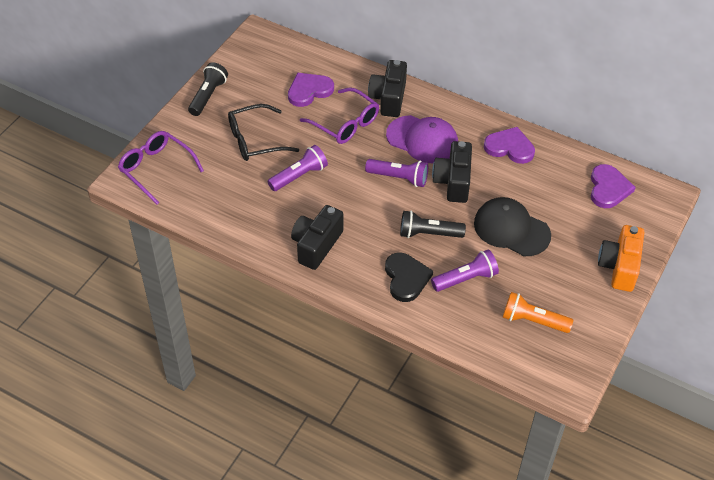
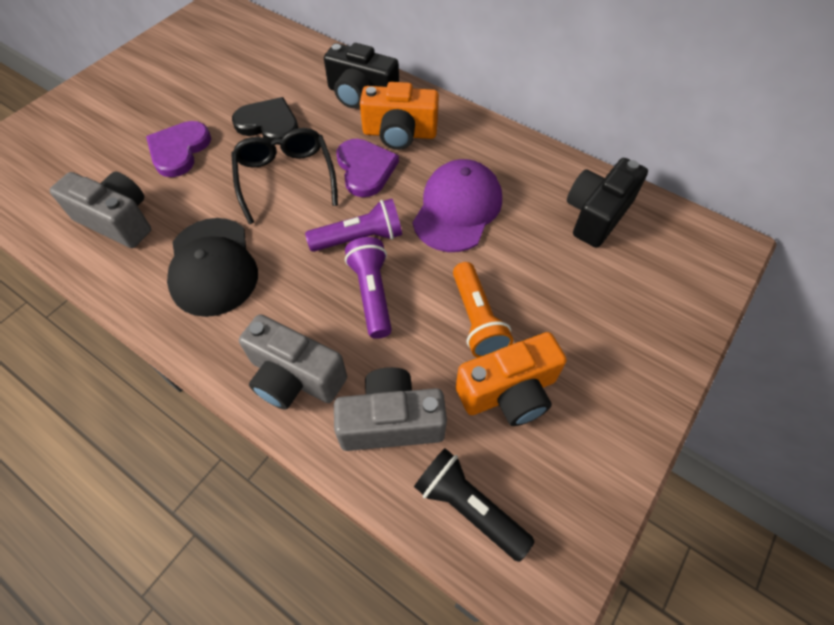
black camera: [291,205,343,270] [368,60,407,117] [432,141,472,203] = 3 -> [324,43,399,108] [567,158,648,248] = 2
black flashlight: [188,62,228,116] [400,210,466,238] = 2 -> [414,448,534,562] = 1
grey camera: none = 0 -> [49,172,151,248] [239,314,347,410] [334,367,447,451] = 3
orange camera: [598,225,645,292] = 1 -> [360,82,439,150] [456,332,567,426] = 2
purple flashlight: [267,145,328,191] [365,159,428,187] [431,249,499,292] = 3 -> [305,199,402,252] [345,237,392,339] = 2
purple glasses: [118,131,204,205] [300,88,379,144] = 2 -> none = 0
purple heart: [288,73,334,107] [484,127,535,164] [591,164,636,208] = 3 -> [146,121,211,177] [337,139,399,197] = 2

